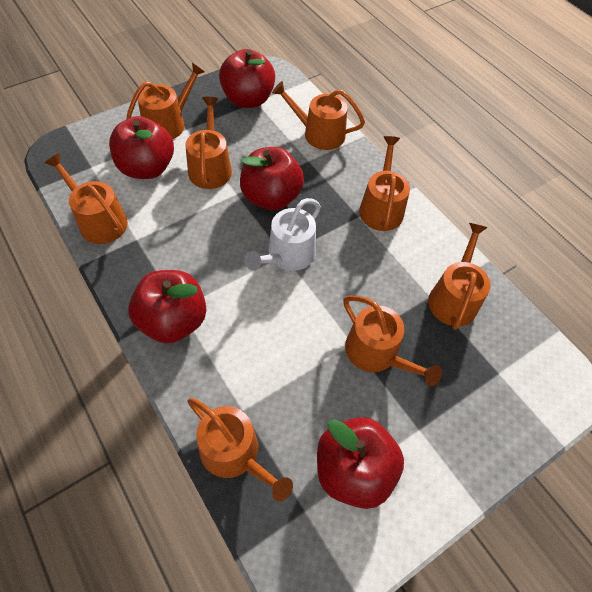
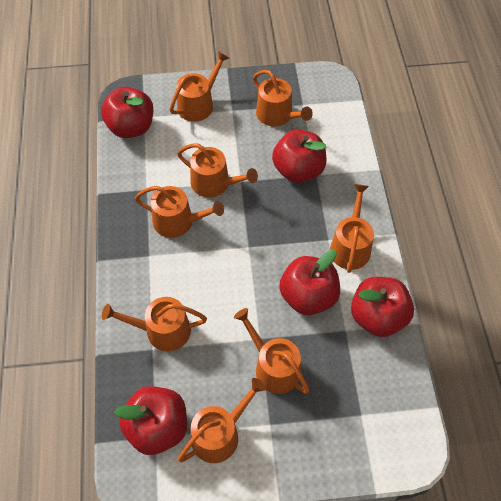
white watering can: [244,198,321,271] = 1 -> none = 0

